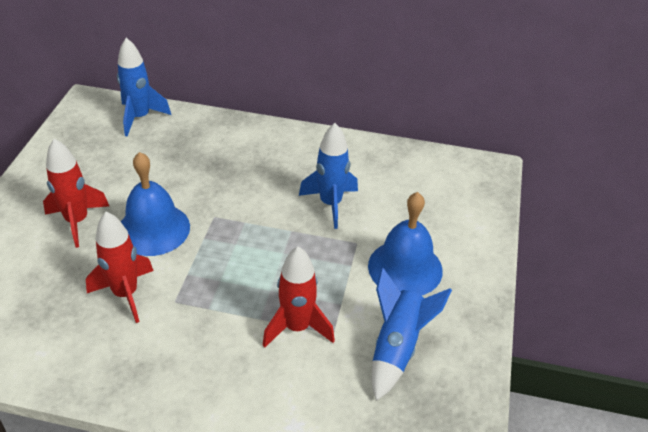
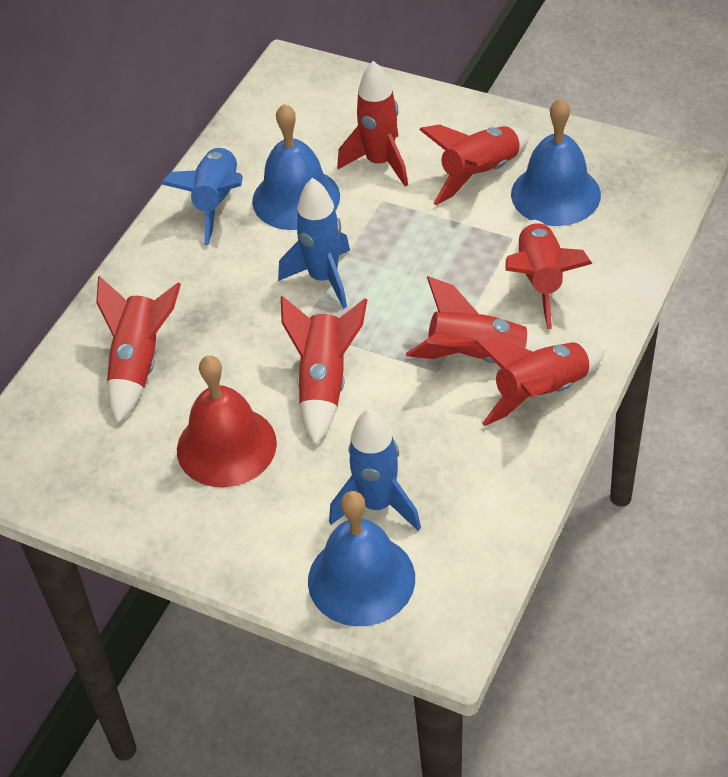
blue bell: [121,152,190,256] [368,192,443,296] = 2 -> [252,104,340,230] [308,491,415,626] [511,98,601,226] = 3
red bell: none = 0 -> [177,355,277,487] = 1
red rocket: [43,139,109,248] [86,212,154,323] [263,246,335,348] = 3 -> [96,276,181,424] [281,296,367,446] [337,61,408,187] [406,276,553,363] [419,124,530,205] [475,337,605,426] [505,220,592,329] = 7

